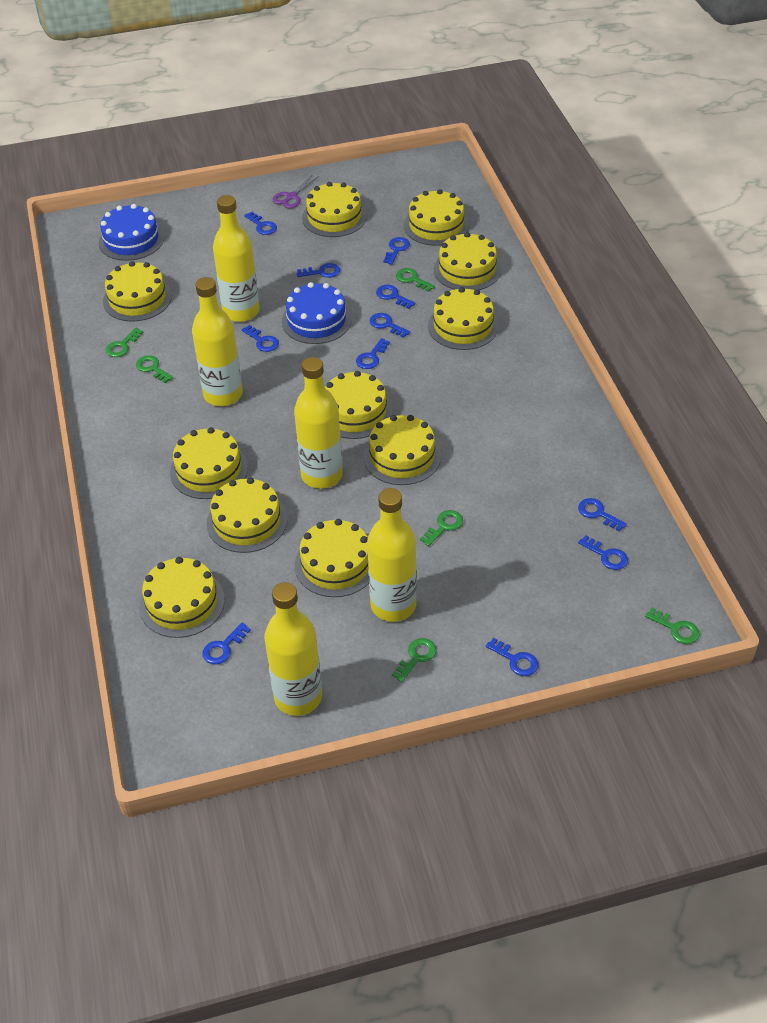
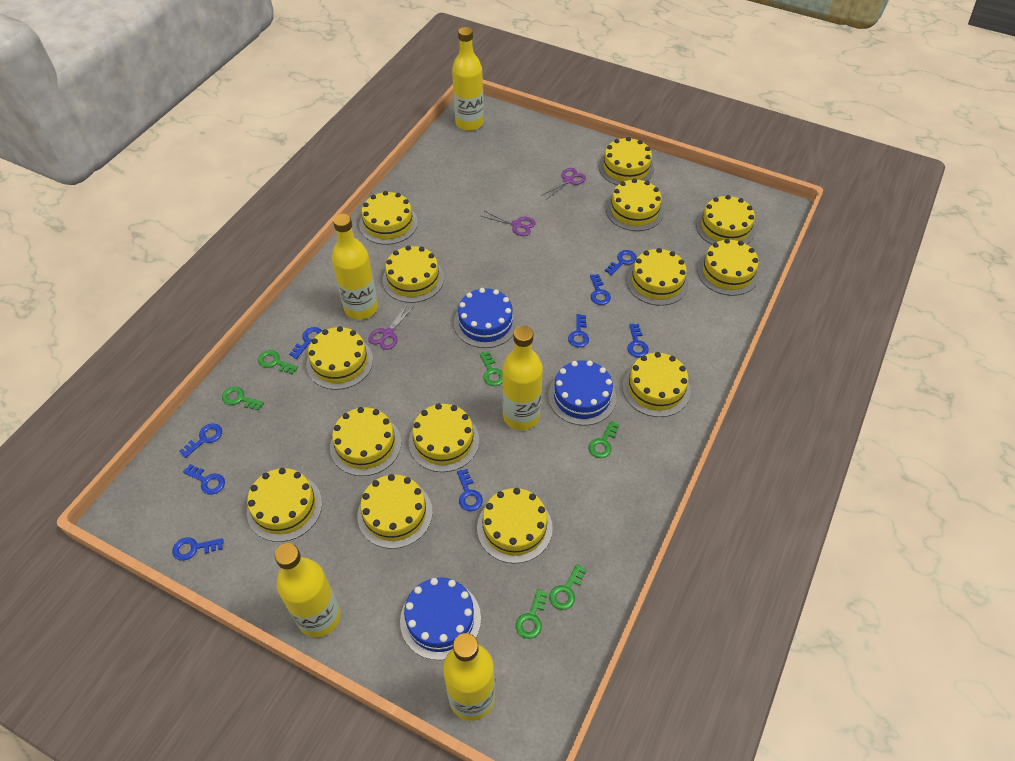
blue cake: [99,204,164,261] [282,282,352,344] = 2 -> [400,577,481,660] [454,288,518,348] [548,360,616,426] = 3
blue key: [202,623,251,665] [241,325,279,352] [244,212,277,235] [297,263,340,278] [356,338,390,369] [369,313,410,338] [376,285,416,309] [383,237,410,265] [486,638,538,676] [578,498,627,531] [578,535,628,570] = 11 -> [172,537,224,561] [179,423,222,458] [183,464,225,495] [289,327,322,359] [457,469,483,511] [568,314,589,348] [590,274,611,305] [605,250,637,275] [627,324,649,357] = 9
purple scissors: [272,174,319,209] = 1 -> [368,305,414,350] [482,211,536,236] [541,168,586,200] = 3
yellow cake: [103,261,172,322] [139,557,225,638] [170,427,248,499] [207,477,287,553] [295,519,369,597] [302,182,367,237] [325,371,393,439] [364,415,441,485] [404,189,469,246] [428,287,499,350] [434,232,501,290] = 11 -> [247,468,322,542] [306,326,373,390] [330,407,401,476] [357,474,433,549] [359,191,418,245] [383,246,444,303] [409,404,479,472] [477,488,553,563] [599,137,654,185] [606,178,664,231] [622,352,691,417] [627,248,689,306] [696,195,756,245] [697,239,759,296] = 14

